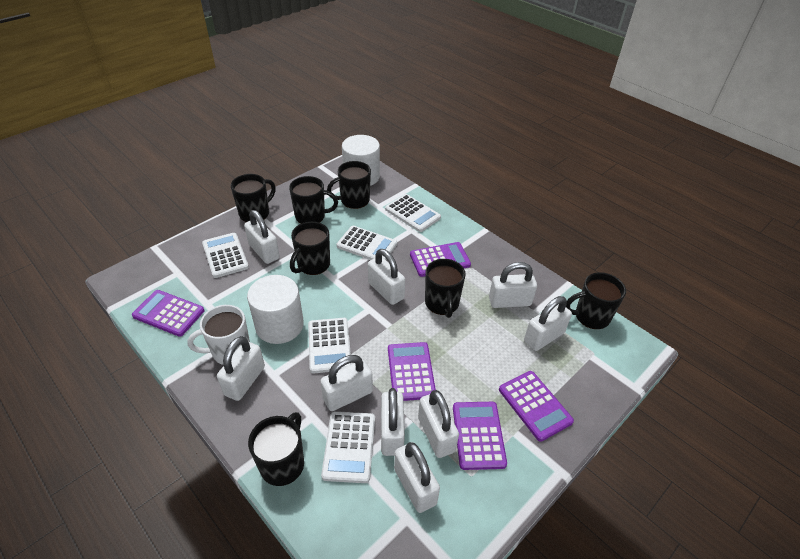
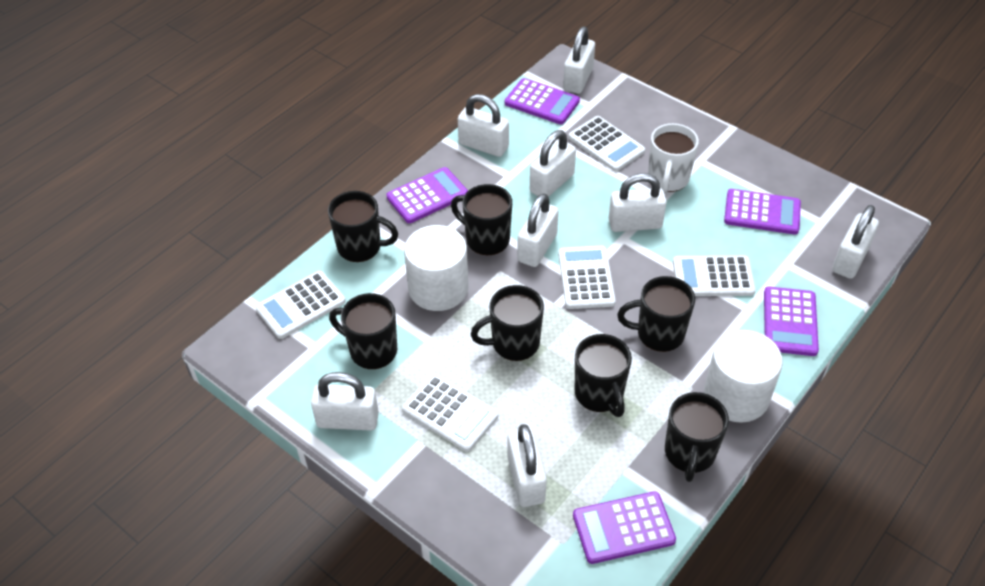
white padlock: [217,336,265,401] [244,210,280,264] [320,355,373,411] [368,249,405,305] [381,388,405,456] [394,442,440,513] [418,390,459,458] [489,262,537,308] [524,296,572,351] = 9 -> [311,372,379,431] [458,94,509,157] [507,424,547,507] [517,193,558,267] [530,130,576,197] [563,27,595,94] [609,173,667,232] [832,205,879,279] = 8

